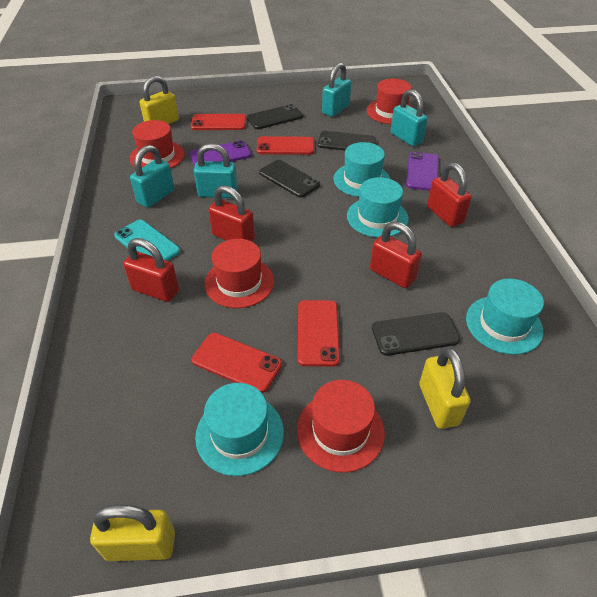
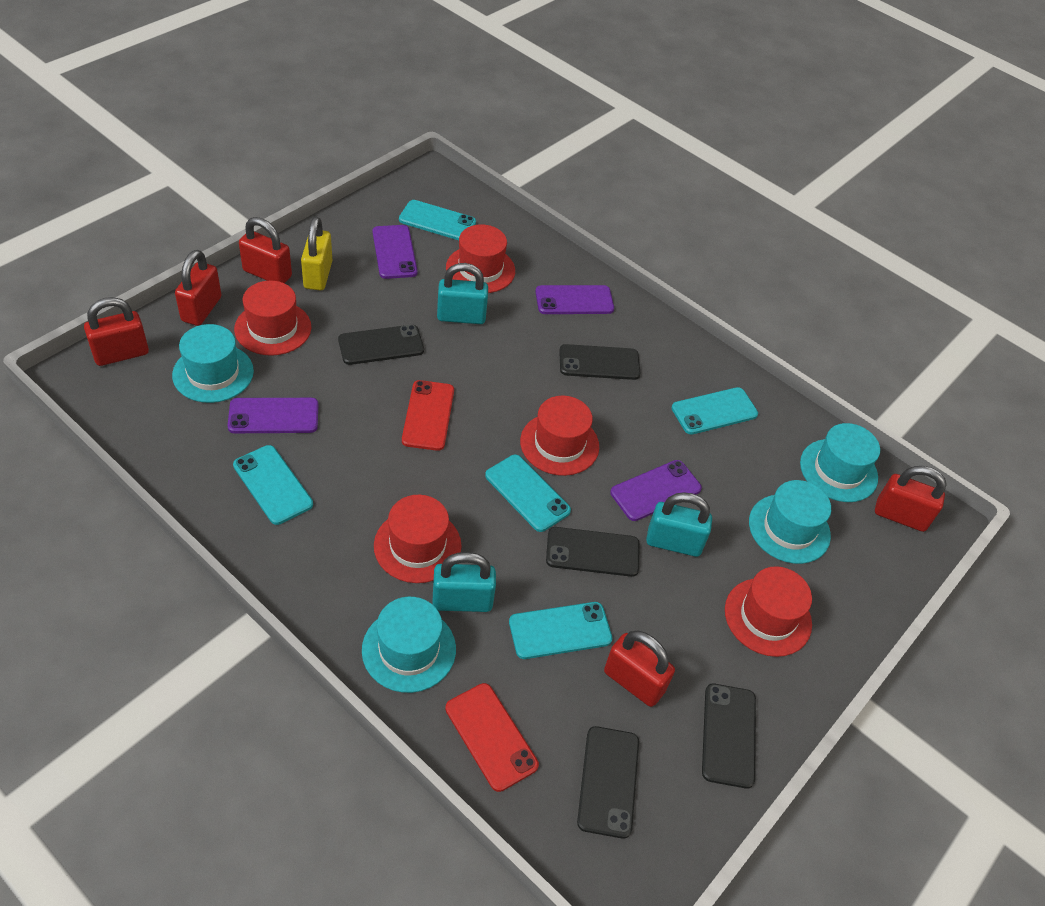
black phone: [247,104,303,129] [259,160,320,198] [317,131,376,151] [372,312,460,356] = 4 -> [338,325,424,365] [546,527,639,577] [559,344,640,380] [577,726,639,839] [702,684,756,788] = 5
purple phone: [190,141,252,166] [406,152,439,191] = 2 -> [228,398,318,433] [373,225,418,279] [536,285,614,314] [610,460,702,521] = 4
red hat: [130,120,185,169] [204,239,274,308] [297,380,385,473] [367,79,413,124] = 4 -> [234,281,311,356] [374,495,462,583] [446,224,515,293] [520,396,599,476] [725,566,812,657] = 5
red padlock: [123,238,179,302] [208,185,255,242] [370,222,422,288] [427,162,472,227] = 4 -> [84,297,149,366] [175,250,222,326] [239,217,292,283] [604,630,675,707] [875,466,947,532] = 5
red phone: [191,114,246,130] [192,333,282,393] [257,136,314,155] [298,300,340,367] = 4 -> [402,380,454,451] [445,683,539,792] = 2
turquoise padlock: [130,145,174,208] [194,143,238,198] [322,62,351,117] [391,89,428,146] = 4 -> [432,552,496,612] [437,263,488,324] [646,492,712,557] = 3
turquoise phone: [114,220,180,261] = 1 -> [233,445,313,525] [399,200,476,240] [485,455,571,532] [509,602,612,659] [672,387,758,434] = 5
yellow padlock: [90,504,175,561] [140,76,179,124] [419,347,470,429] = 3 -> [301,217,332,290] = 1

